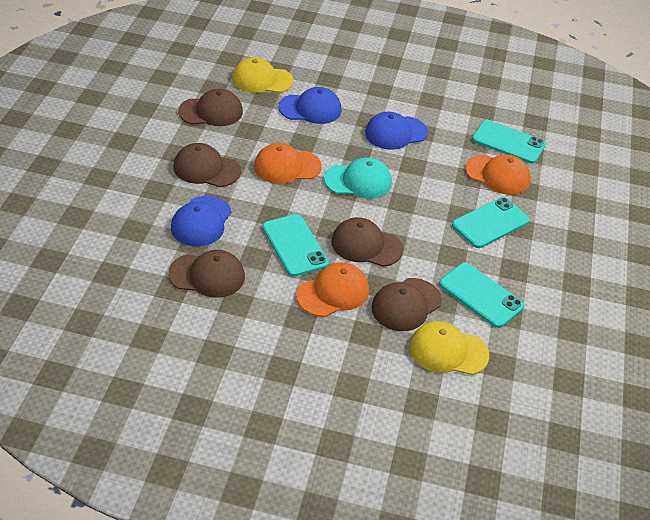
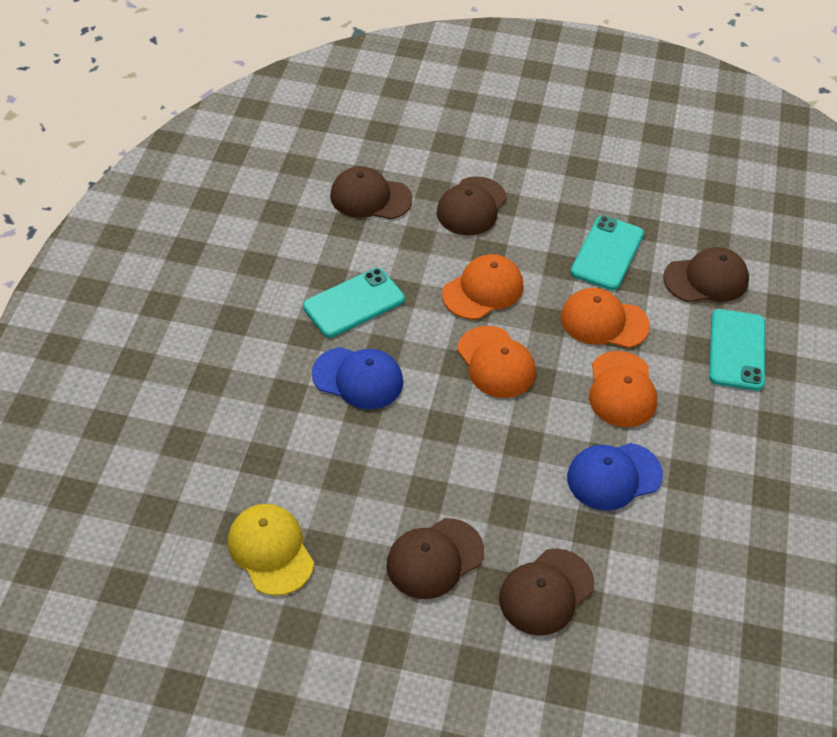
blue cap: [171,196,232,246] [278,87,342,124] [365,112,428,150] = 3 -> [312,347,403,409] [567,443,663,511] = 2
orange cap: [254,143,322,184] [296,262,369,317] [465,154,531,195] = 3 -> [442,254,524,319] [457,326,536,398] [561,288,650,348] [589,351,657,427] = 4
turquoise cap: [324,157,392,199] = 1 -> none = 0
turquoise phone: [262,214,329,277] [439,263,524,328] [452,197,530,248] [472,120,546,163] = 4 -> [303,268,405,338] [570,215,644,290] [709,309,765,391] = 3
yellow cap: [232,57,294,93] [410,321,489,375] = 2 -> [228,504,314,596] = 1

